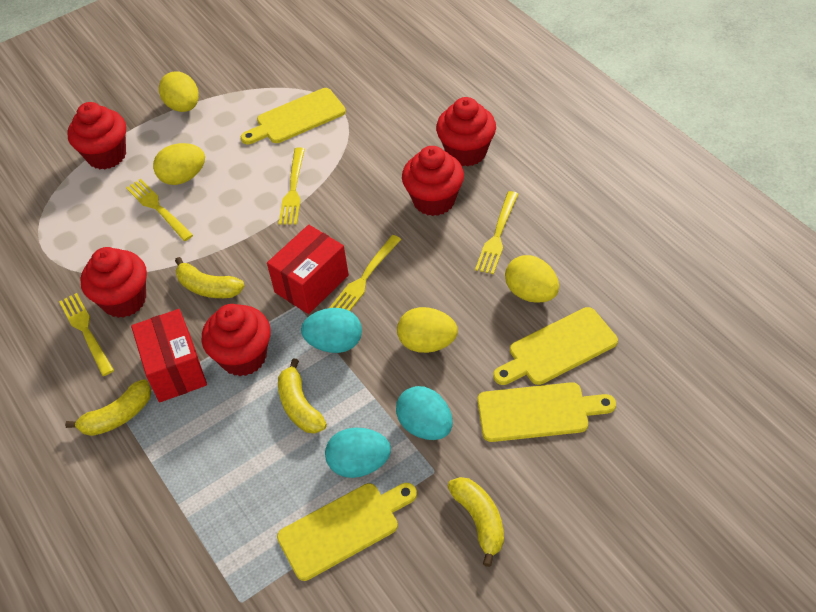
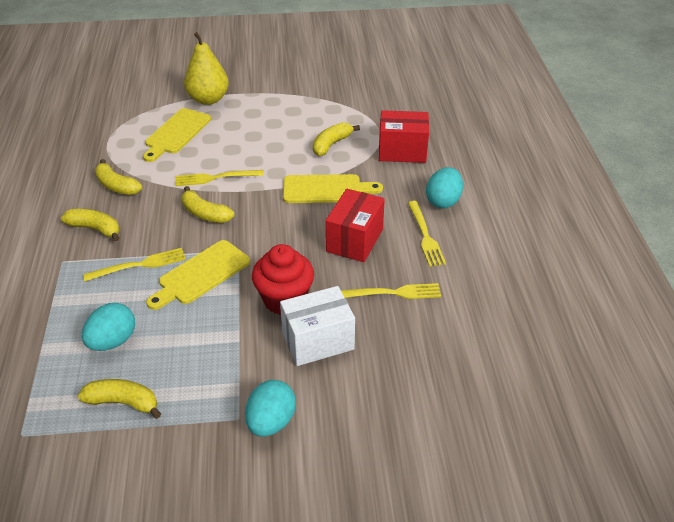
red cupcake: [67,102,126,170] [80,247,147,318] [202,304,271,376] [402,146,464,216] [436,97,496,166] = 5 -> [252,244,314,315] = 1
white box: none = 0 -> [280,286,355,366] = 1
yellow banana: [65,379,151,436] [175,257,245,298] [278,358,327,433] [447,477,504,567] = 4 -> [61,209,120,242] [78,379,161,419] [95,159,142,195] [182,186,234,223] [313,122,360,156] = 5
yellow cutting board: [241,88,346,144] [277,483,417,581] [477,382,616,442] [493,307,618,385] = 4 -> [143,108,211,162] [146,240,250,310] [283,174,383,203] = 3
yellow egg: [153,143,205,185] [159,71,199,112] [397,307,458,353] [505,255,559,303] = 4 -> none = 0
yellow fork: [59,293,114,376] [126,179,193,241] [279,147,305,225] [329,235,401,311] [475,191,518,274] = 5 -> [83,248,186,281] [175,170,264,186] [341,283,441,299] [408,201,446,267] = 4
yellow pear: none = 0 -> [184,32,229,105] = 1

